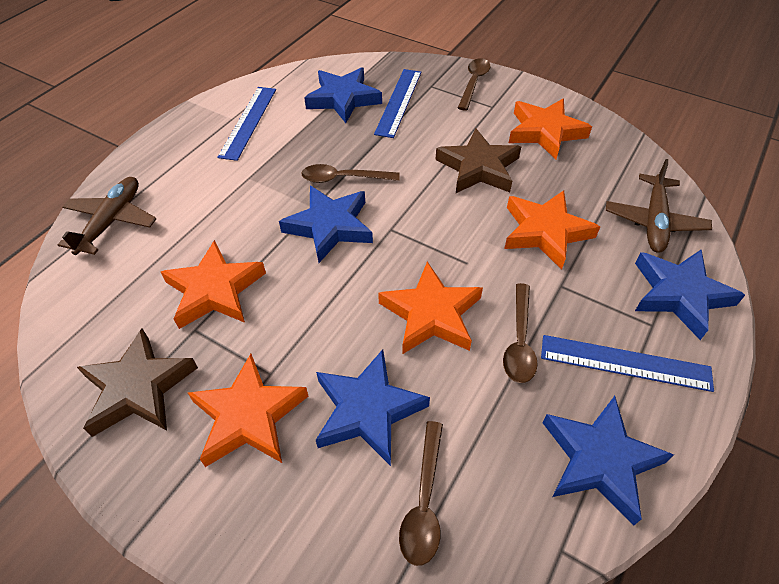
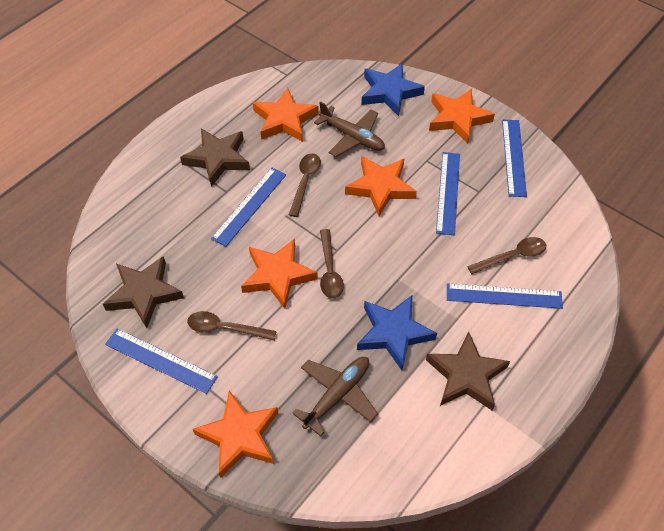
blue ruler: [217,87,276,161] [374,69,421,138] [541,335,714,392] = 3 -> [105,329,218,394] [211,168,286,247] [436,152,460,235] [447,284,563,309] [502,120,527,197] = 5
blue star: [279,186,373,263] [304,67,382,123] [316,349,430,466] [543,396,674,525] [635,249,745,340] = 5 -> [357,295,437,370] [361,63,425,116] = 2
brown star: [77,329,198,437] [435,128,521,193] = 2 -> [103,256,184,328] [180,128,250,187] [426,332,510,411] = 3

